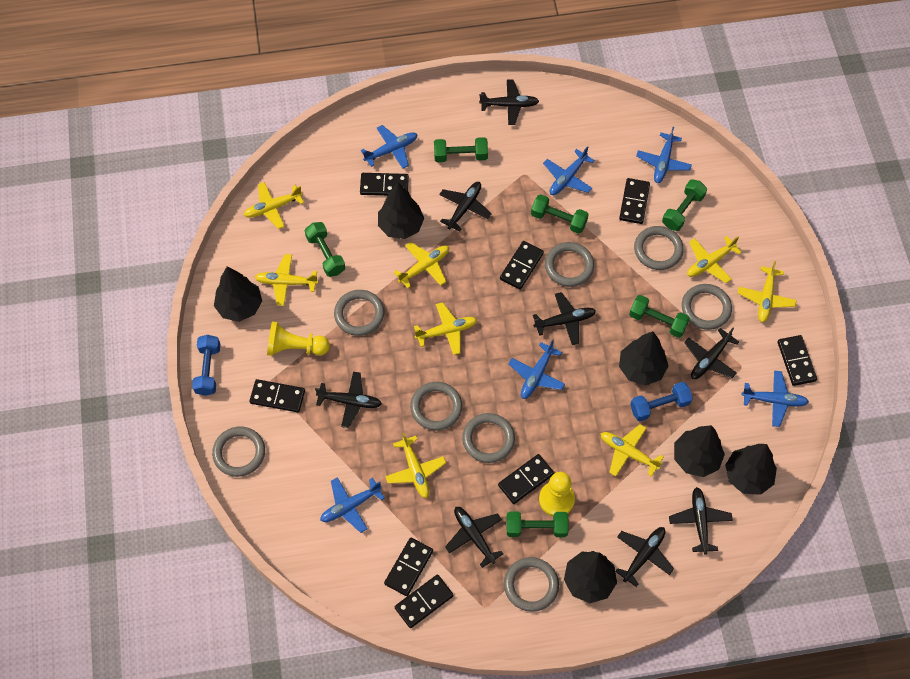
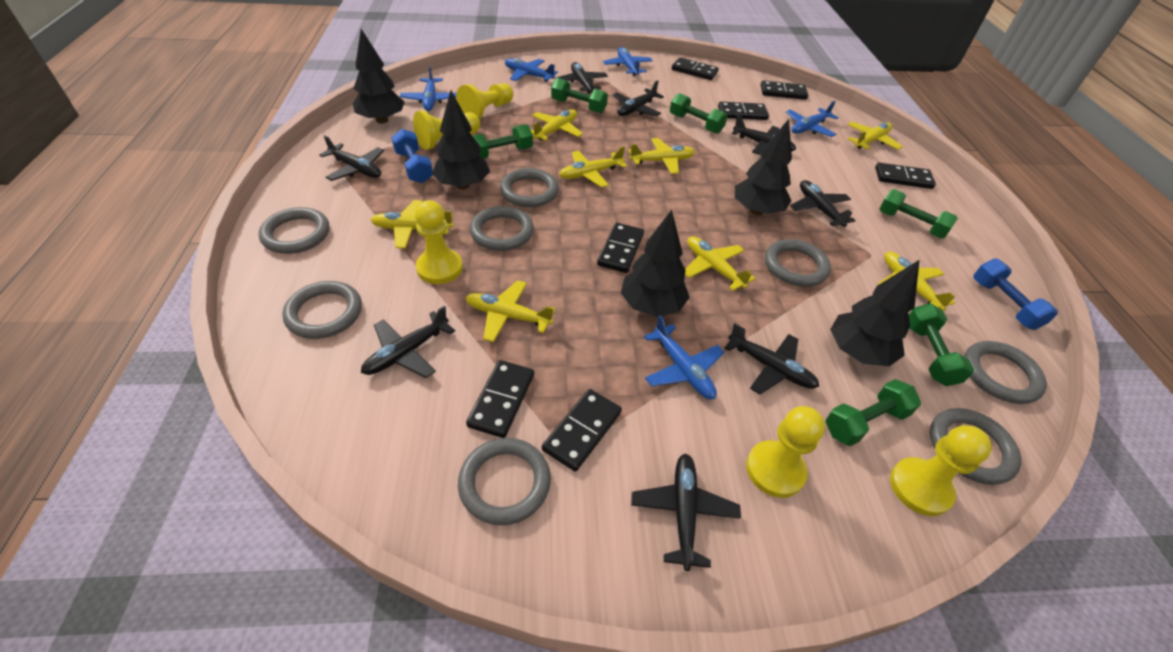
black domino: [249,379,305,412] [360,173,409,196] [384,538,433,596] [395,575,453,628] [498,454,554,504] [500,241,544,290] [619,178,650,224] [778,335,817,386] = 8 -> [466,360,534,438] [542,389,622,472] [597,223,644,273] [672,57,719,80] [718,102,769,120] [761,81,808,100] [875,162,936,189] = 7
black tree: [214,266,262,322] [378,183,424,239] [564,551,617,603] [619,331,668,386] [674,425,725,477] [725,444,777,495] = 6 -> [353,29,405,124] [432,90,490,189] [621,210,690,317] [735,119,792,215] [830,260,919,366] = 5
blue plane: [320,477,385,533] [361,125,418,169] [508,340,565,399] [543,146,595,195] [636,127,692,183] [741,370,809,427] = 6 -> [400,66,457,111] [505,58,558,82] [603,47,653,76] [644,315,725,399] [786,101,839,137] = 5
yellow pawn: [267,321,330,356] [539,472,575,516] = 2 -> [413,110,480,150] [415,200,463,284] [456,83,513,119] [746,406,825,498] [890,425,992,516] = 5

